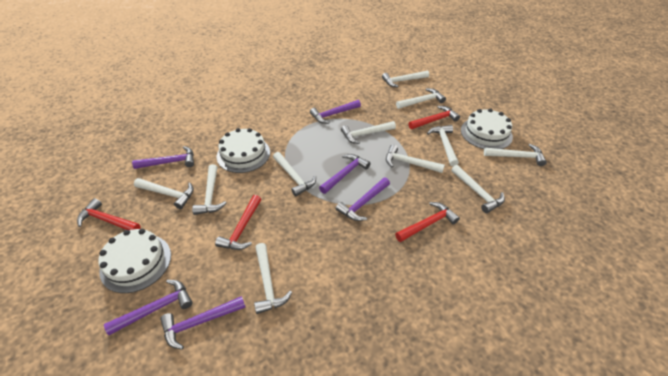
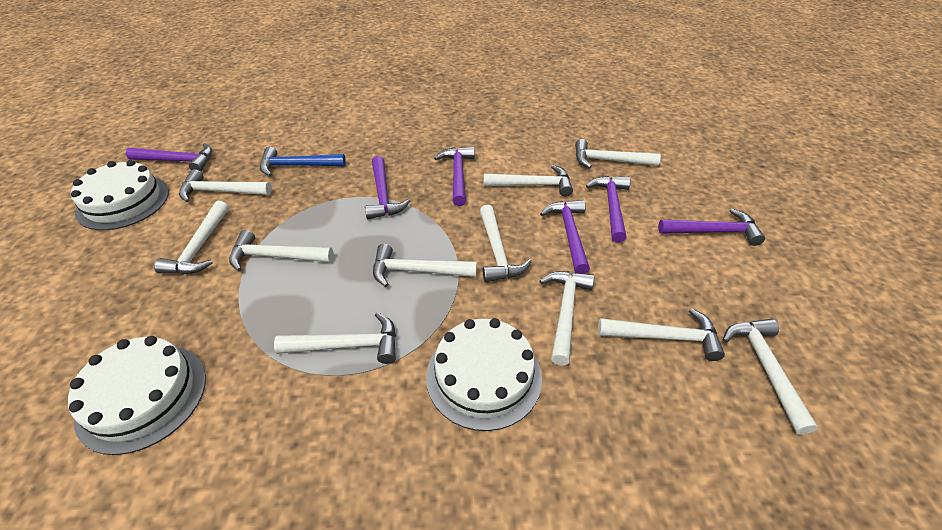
blue hammer: none = 0 -> [260,147,346,176] = 1
red hammer: [77,198,141,230] [215,195,261,250] [395,202,460,242] [409,106,460,129] = 4 -> none = 0

